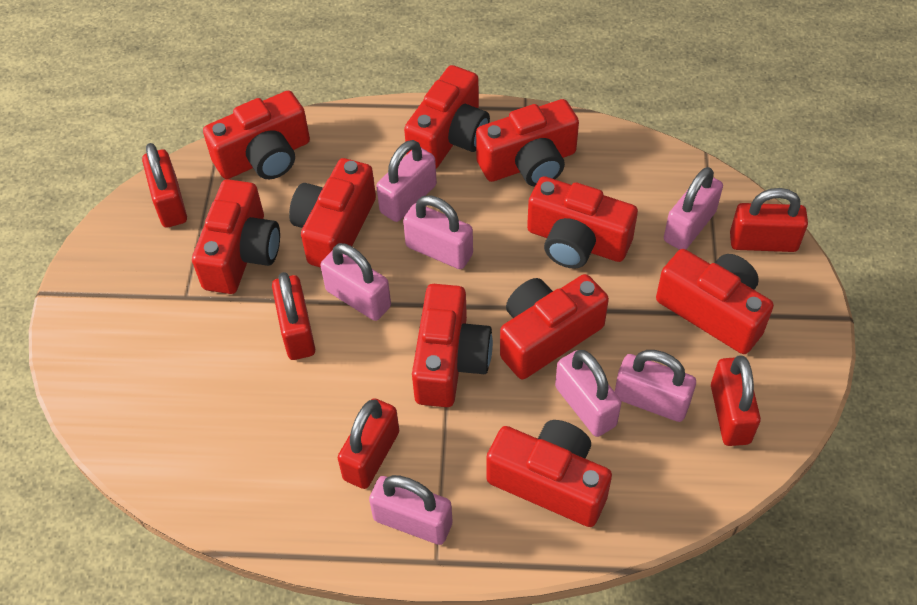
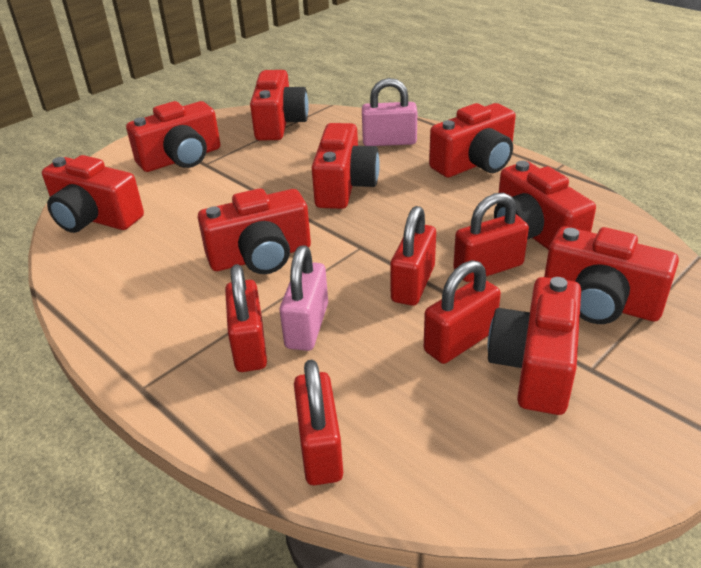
pink padlock: [320,243,391,321] [369,475,452,545] [376,140,437,222] [403,195,473,269] [555,350,622,437] [615,350,696,422] [664,167,723,250] = 7 -> [280,245,328,351] [362,78,417,146] = 2
red camera: [192,179,280,294] [203,91,310,179] [289,158,376,268] [404,65,490,168] [412,284,493,407] [476,99,579,187] [486,420,612,527] [500,274,609,379] [527,176,638,269] [656,249,774,354] = 10 -> [42,155,144,233] [126,101,220,172] [198,188,311,274] [250,70,309,141] [312,123,380,209] [429,103,516,177] [487,277,581,415] [494,161,596,250] [544,226,679,324] = 9

